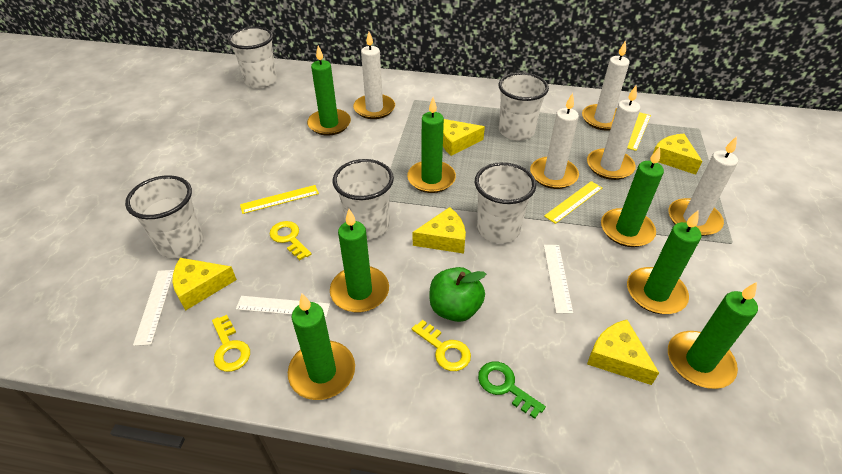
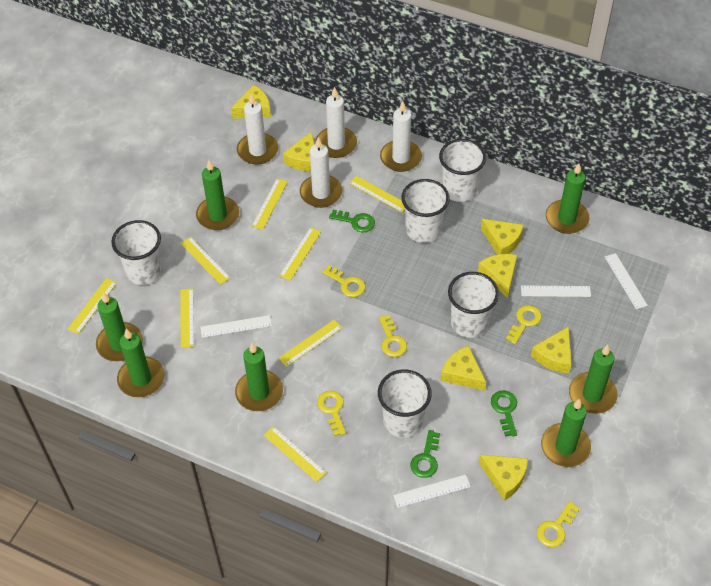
green apple: [429,267,486,322] = 1 -> none = 0
green key: [478,361,546,419] = 1 -> [329,210,375,232] [410,430,440,478] [491,391,517,437] = 3
white candle: [353,32,395,119] [530,93,579,189] [582,40,630,131] [587,85,640,180] [668,136,738,236] = 5 -> [237,94,278,164] [300,137,342,208] [316,87,357,158] [380,101,422,172] = 4
white ruler: [133,270,174,346] [236,296,330,318] [544,245,573,314] = 3 -> [201,315,272,338] [393,475,471,508] [521,285,591,297] [605,253,648,309] = 4
yellow cheese: [173,258,237,310] [412,207,466,254] [443,119,485,156] [587,320,659,385] [652,134,702,175] = 5 -> [231,85,271,119] [283,132,315,171] [440,345,486,391] [478,254,517,298] [479,455,528,501] [481,219,524,255] [531,326,571,373] = 7
yellow key: [212,315,250,372] [270,221,311,260] [412,320,471,371] = 3 -> [317,390,346,436] [322,265,365,297] [379,315,407,357] [506,305,542,344] [537,501,580,547] = 5
yellow ruler: [240,185,319,214] [544,181,602,224] [627,112,651,151] = 3 -> [68,278,117,334] [180,288,194,348] [181,237,230,285] [252,179,288,230] [264,426,326,482] [279,227,321,280] [279,320,342,367] [349,176,405,212] = 8

